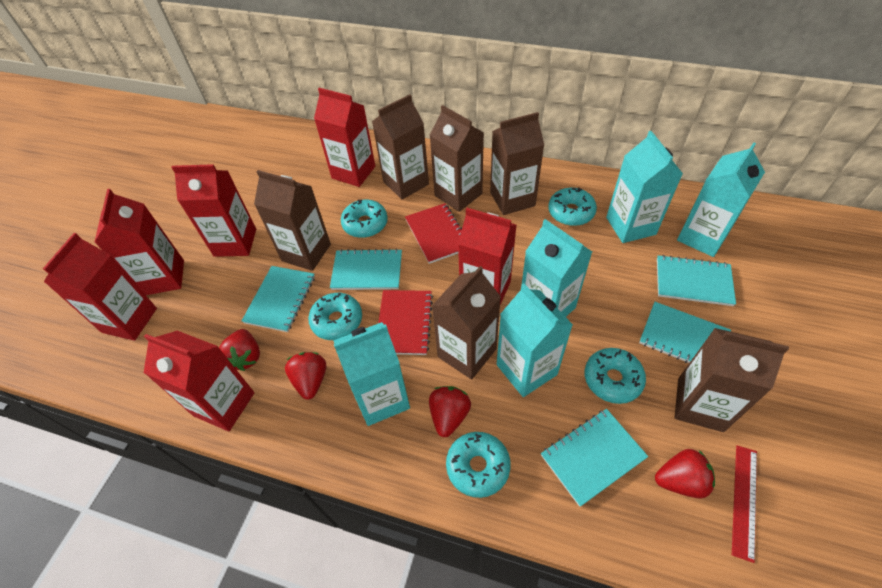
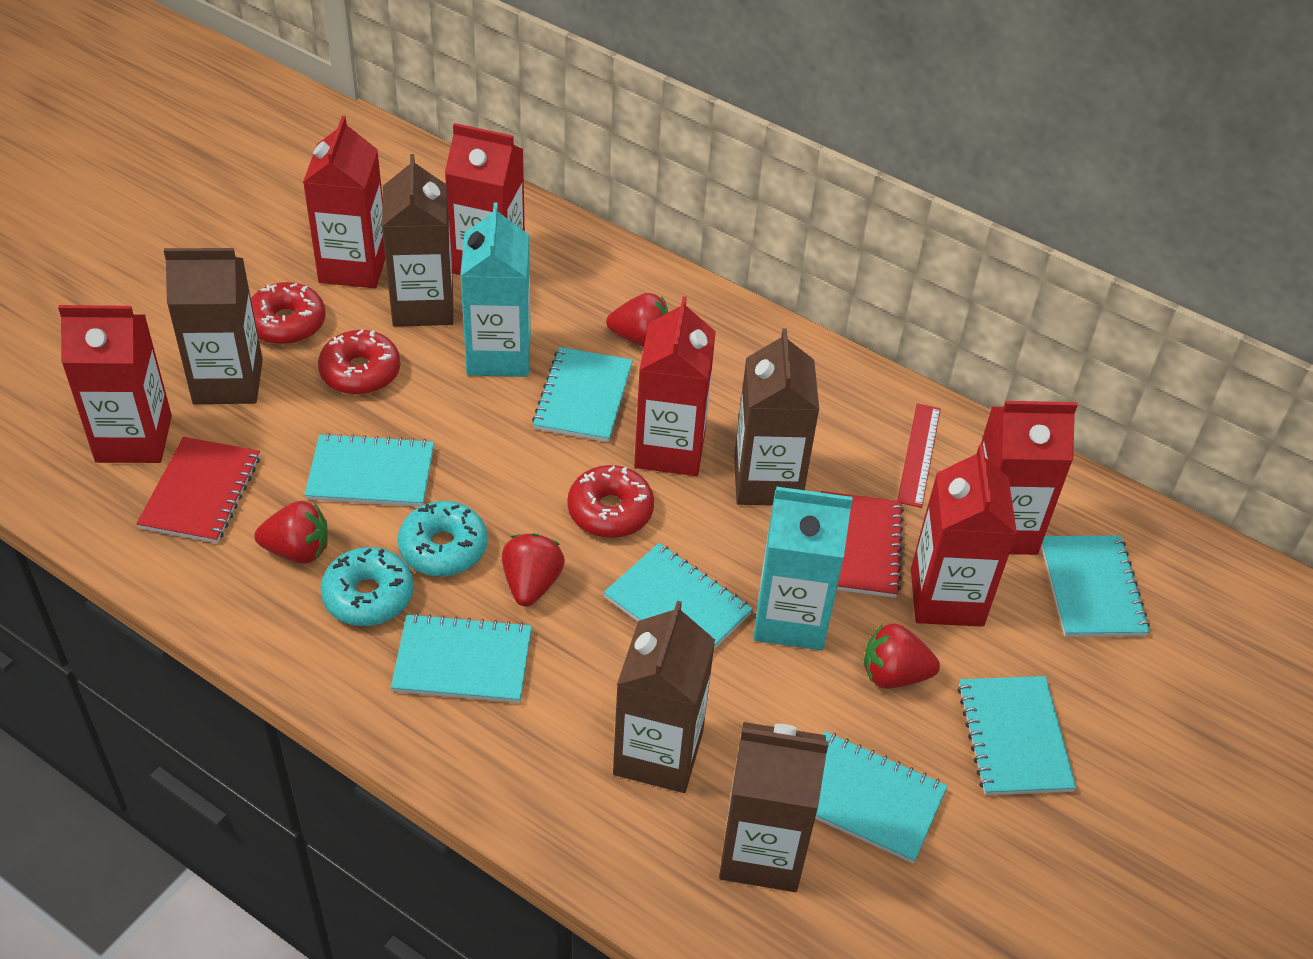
brown carton: [254,170,331,271] [372,94,429,200] [430,105,484,212] [432,266,501,380] [490,112,544,215] [675,328,789,432] = 6 -> [164,248,263,404] [382,154,453,327] [613,601,715,793] [719,722,829,892] [734,328,819,506] = 5
red donut: none = 0 -> [251,282,326,345] [318,330,401,395] [567,465,654,538] = 3
turquoise carton: [333,322,410,426] [497,283,573,397] [522,219,592,317] [606,131,683,243] [677,142,765,257] = 5 -> [460,203,531,377] [753,487,853,650] = 2
turquoise donut: [308,293,362,340] [341,199,388,238] [446,432,511,498] [548,187,597,226] [585,348,646,404] = 5 -> [320,547,414,626] [398,501,487,576] = 2
turquoise notebook: [242,266,315,332] [330,248,402,290] [541,409,648,507] [639,302,731,363] [657,255,736,306] = 5 -> [305,433,434,507] [391,613,532,703] [532,347,633,442] [603,543,753,649] [815,731,948,863] [957,676,1077,795] [1041,536,1150,637] = 7

